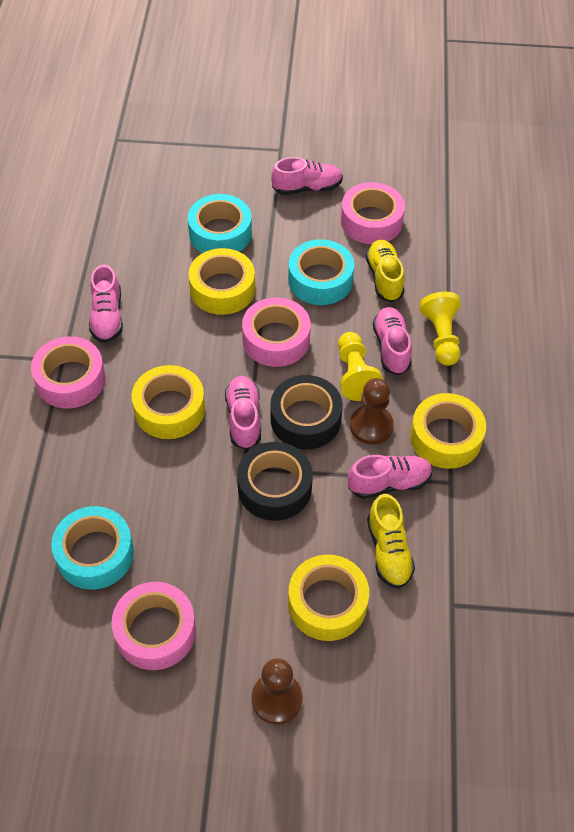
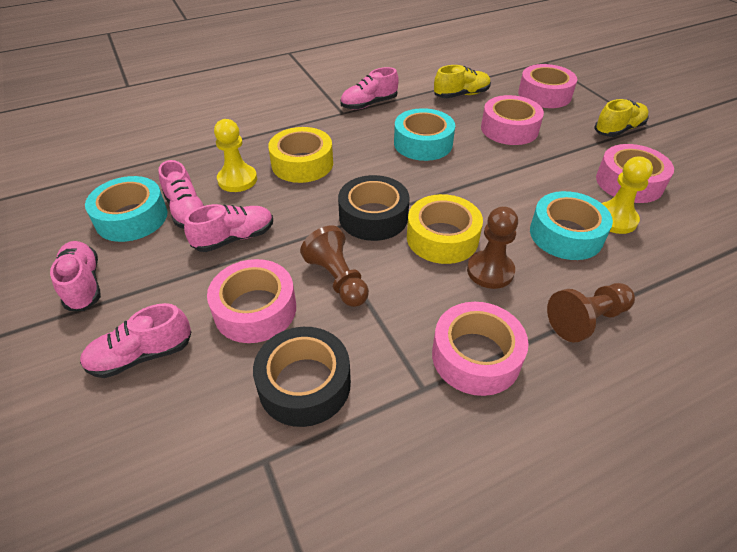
brown pawn: [252,658,302,724] [350,378,394,445] = 2 -> [300,226,369,307] [467,206,518,289] [547,283,635,343] = 3
pink tape: [31,336,106,409] [111,582,196,670] [242,297,311,367] [341,182,405,244] = 4 -> [207,259,296,343] [432,302,528,396] [481,95,544,145] [518,64,577,108] [596,144,674,203] = 5
yellow tape: [132,365,205,439] [189,248,255,315] [288,554,369,641] [410,393,486,469] = 4 -> [268,127,333,183] [407,194,483,264] = 2

